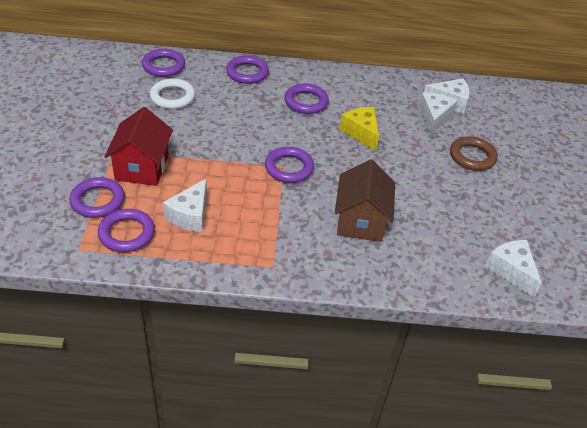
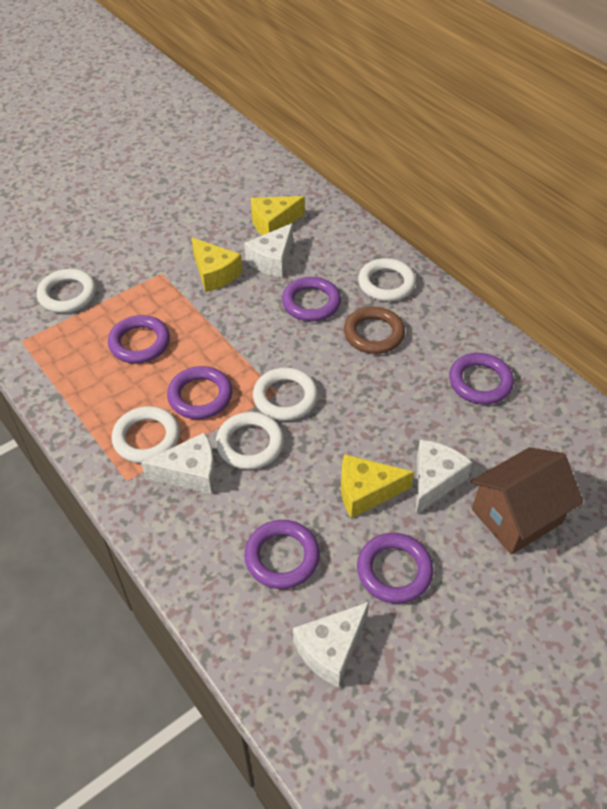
red house: [104,107,173,186] = 1 -> none = 0
white ring: [150,78,195,109] = 1 -> [37,269,96,313] [112,406,180,463] [216,412,284,470] [253,367,318,421] [358,258,416,301] = 5
yellow cheese: [340,107,379,151] = 1 -> [191,237,242,292] [251,196,305,235] [341,454,414,518] = 3

